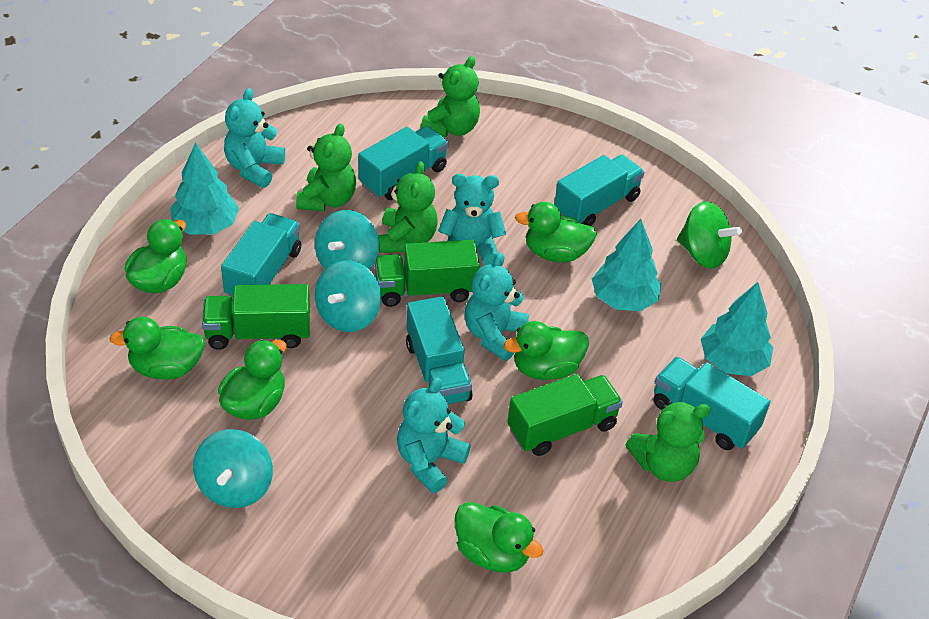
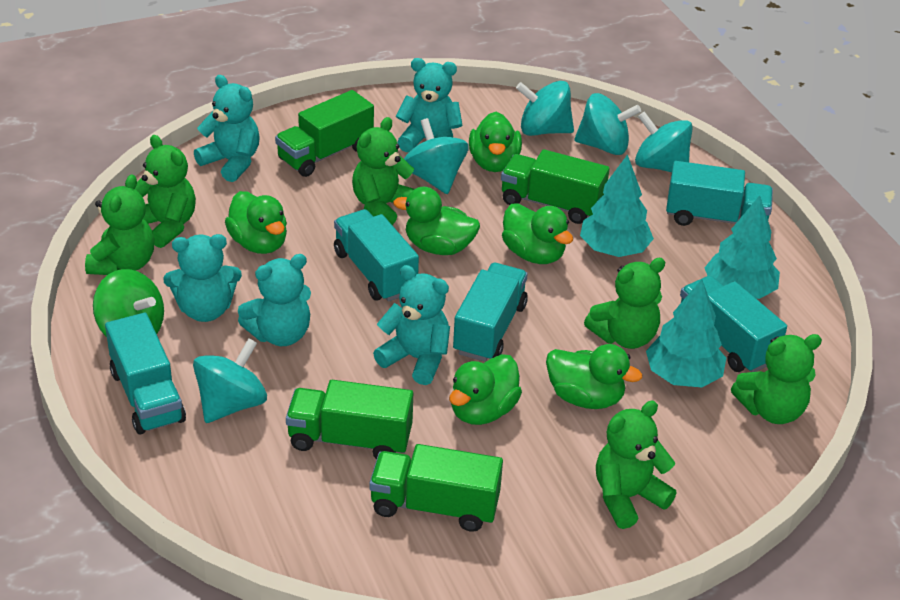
green teddy bear: [296,123,356,211] [378,161,437,253] [421,56,480,137] [626,401,711,482] = 4 -> [85,174,154,275] [135,135,196,248] [352,117,414,225] [584,258,665,349] [596,401,677,529] [731,334,822,424] = 6
green truck: [202,284,310,350] [375,240,480,307] [508,374,623,456] = 3 -> [275,90,374,177] [286,380,413,459] [369,444,503,532] [501,149,610,224] = 4
turquoise spinning top: [193,429,273,508] [315,210,379,270] [315,260,381,332] = 3 -> [193,338,267,423] [404,118,469,194] [516,81,574,136] [574,93,641,155] [635,111,693,172] = 5
turquoise teddy bear: [224,88,285,188] [397,378,471,493] [438,174,506,265] [465,253,529,361] = 4 -> [163,234,242,322] [194,75,260,182] [238,254,311,346] [373,265,450,385] [396,58,463,152] = 5

